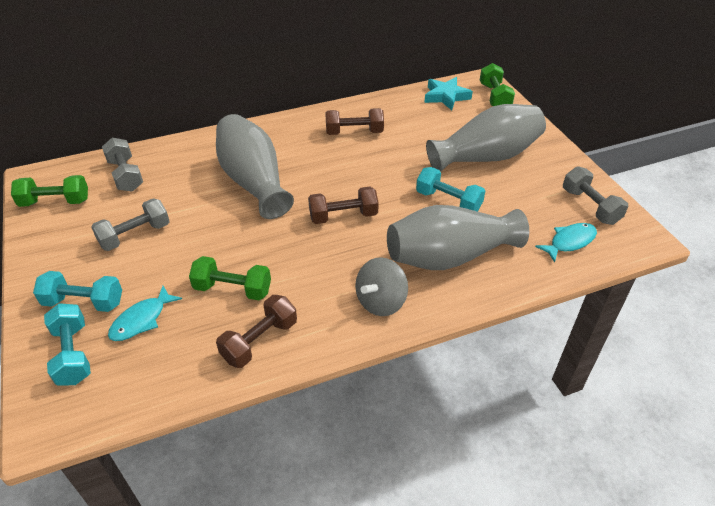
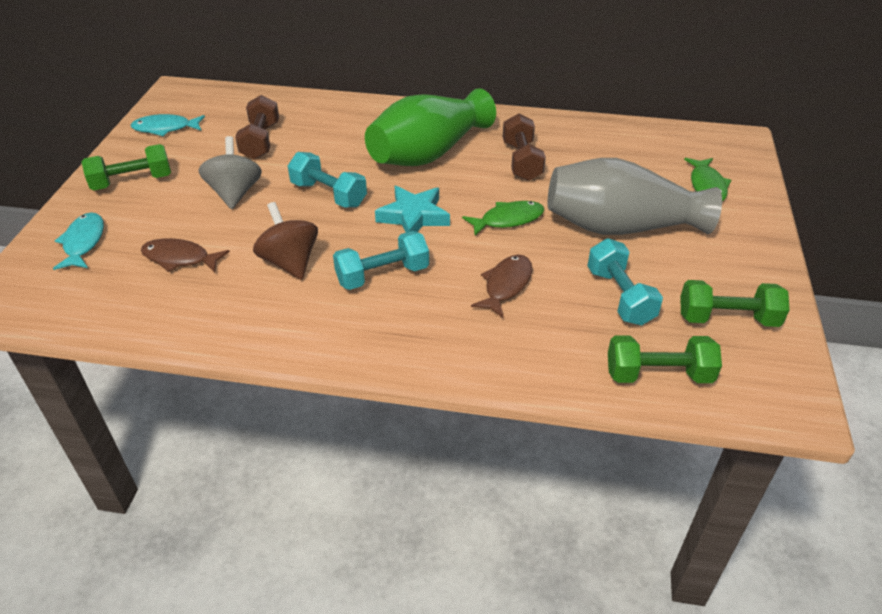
brown dumbbell: [216,295,297,368] [308,187,379,224] [325,108,384,135] = 3 -> [235,95,279,159] [503,113,546,181] = 2
brown fish: none = 0 -> [141,238,230,273] [471,255,532,318] = 2
brown spinning top: none = 0 -> [253,202,318,280] = 1
green fish: none = 0 -> [462,201,544,236] [684,158,731,201] = 2
green vase: none = 0 -> [365,88,496,166] = 1
grey dumbbell: [91,198,170,251] [102,138,143,192] [563,166,628,225] = 3 -> none = 0
grey vase: [216,114,294,219] [387,205,529,270] [426,104,546,172] = 3 -> [548,158,722,235] = 1

